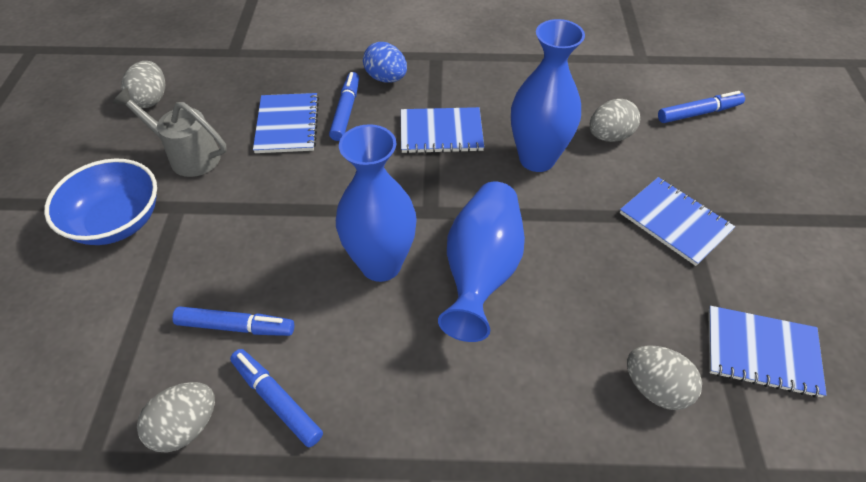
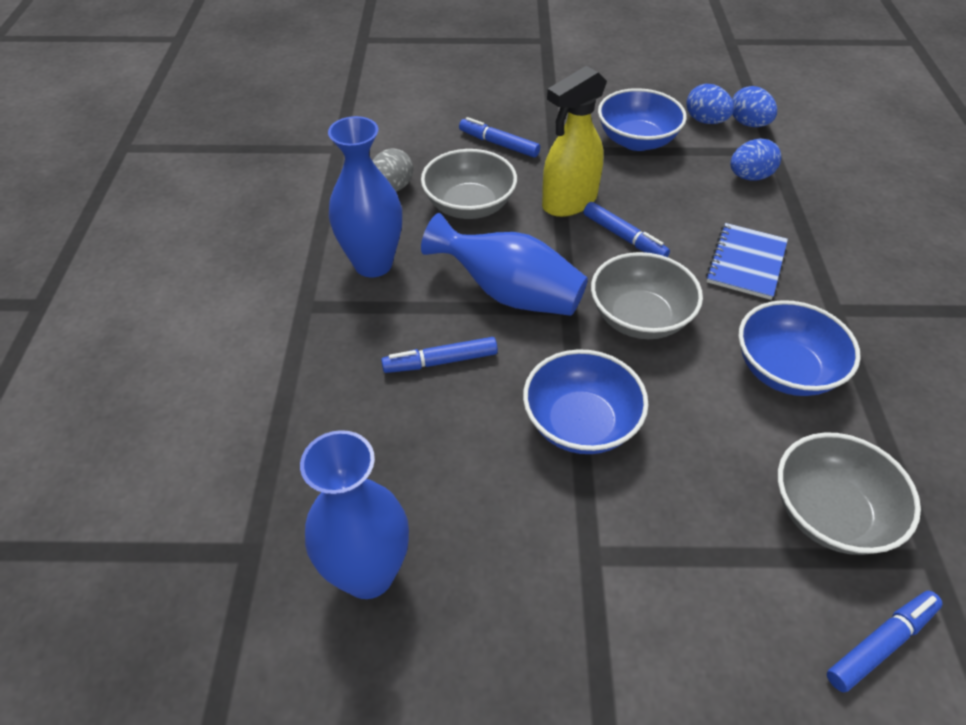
blue bowl: [44,159,157,245] = 1 -> [523,349,649,454] [598,88,687,151] [739,300,861,396] = 3
blue egg: [363,42,407,83] = 1 -> [686,84,734,124] [730,138,781,181] [732,86,777,127] = 3
blue notebook: [253,93,319,153] [401,107,484,154] [620,177,735,266] [708,306,827,398] = 4 -> [706,223,788,300] = 1
grey bowl: none = 0 -> [421,149,517,219] [591,252,703,339] [778,432,921,555] = 3
grey egg: [121,61,165,108] [137,382,215,452] [589,99,640,142] [627,345,702,410] = 4 -> [372,148,413,192] = 1
grey watering can: [113,88,227,177] = 1 -> none = 0
yellow spray bottle: none = 0 -> [542,66,607,217] = 1

